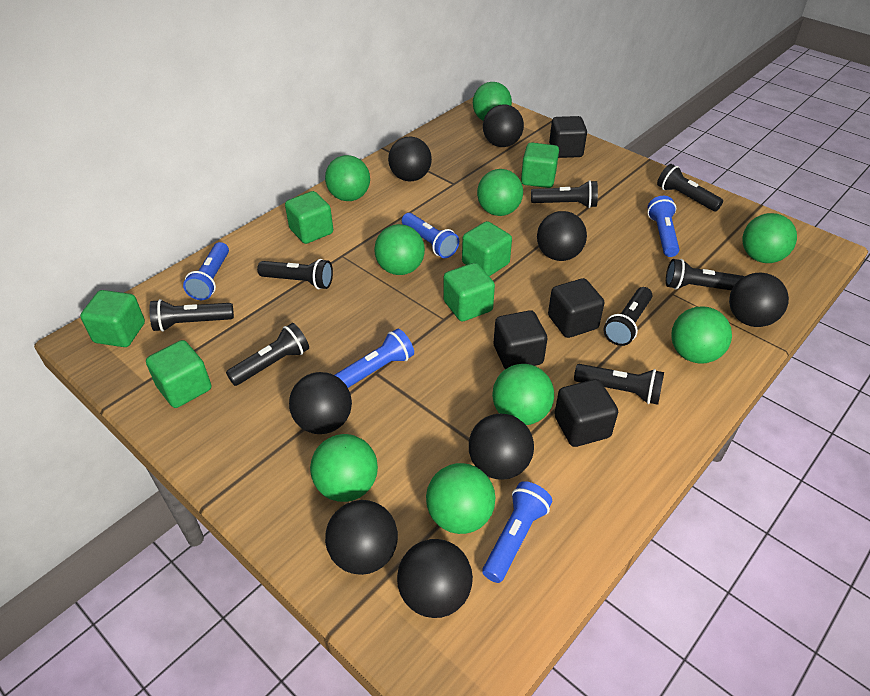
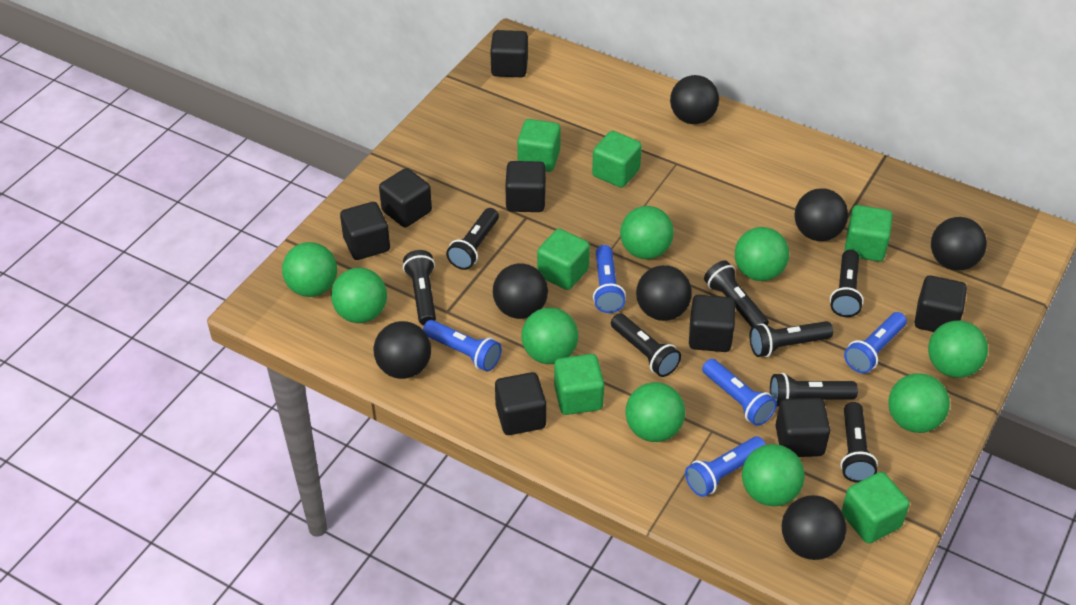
black ball: [289,372,352,434] [325,500,398,575] [388,137,432,181] [397,539,473,618] [469,414,534,480] [483,104,524,147] [537,211,587,261] [729,273,789,327] = 8 -> [374,321,431,379] [493,263,548,319] [636,265,692,321] [670,75,719,124] [782,495,847,560] [794,188,848,241] [931,217,987,271] = 7
black cube: [494,310,547,369] [548,278,604,338] [549,116,587,158] [554,379,618,447] = 4 -> [340,202,390,260] [379,168,432,227] [490,30,528,77] [495,372,546,435] [505,161,546,212] [689,295,735,352] [776,398,830,457] [915,275,967,332] = 8

